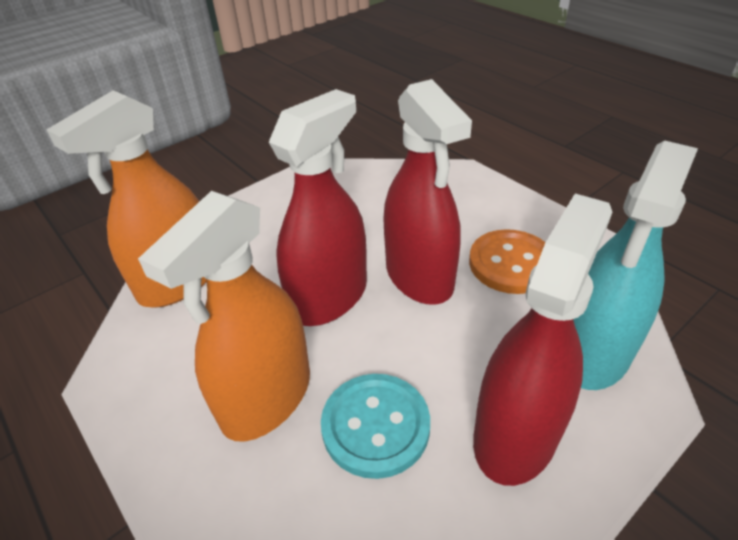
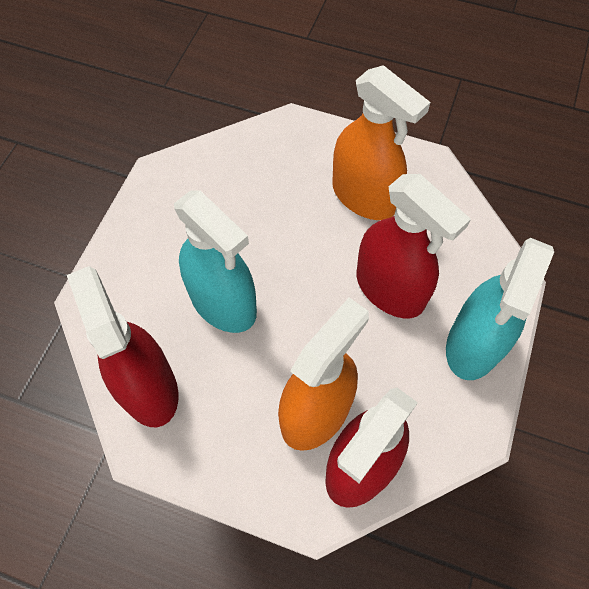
orange button: [469,229,546,294] = 1 -> none = 0
turquoise button: [321,374,430,479] = 1 -> none = 0
turquoise spray bottle: [573,140,698,390] = 1 -> [174,190,257,333] [446,238,554,380] = 2

